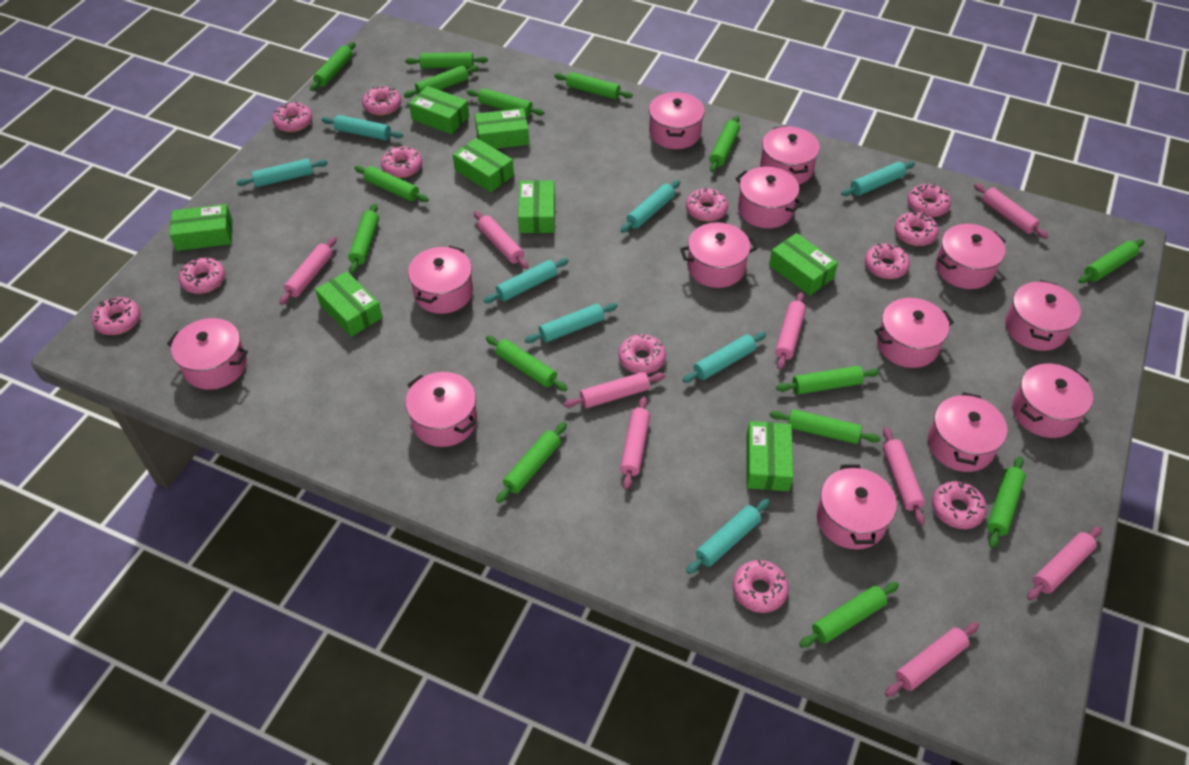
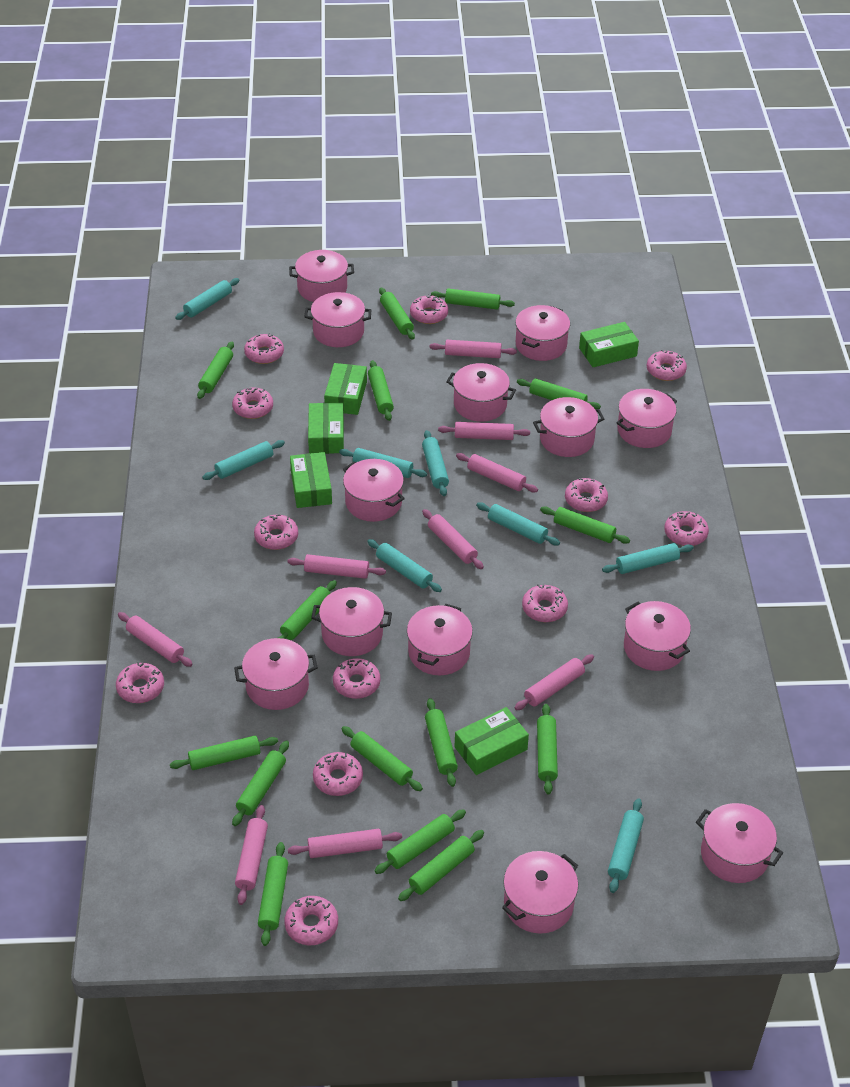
green box: [170,204,233,251] [315,271,383,337] [409,86,469,134] [453,138,514,192] [475,108,529,149] [518,180,555,233] [746,421,793,491] [769,233,838,296] = 8 -> [290,452,332,508] [308,403,344,454] [324,363,367,415] [455,707,529,775] [579,322,639,367] = 5

